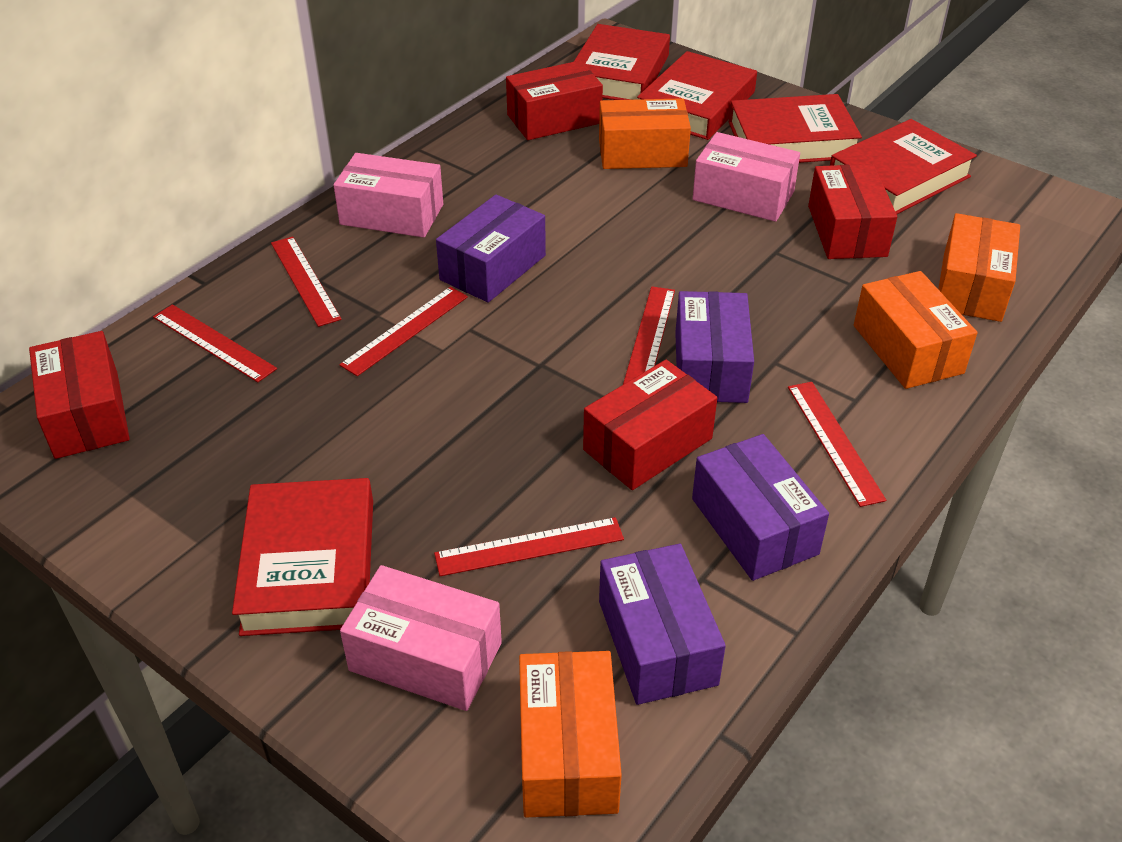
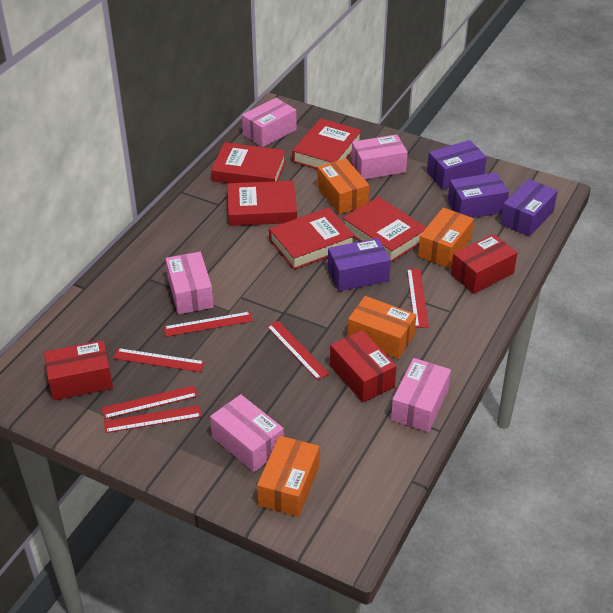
pink box: [333,153,443,238] [340,565,502,711] [693,132,800,222] = 3 -> [165,252,214,314] [210,394,284,472] [242,98,297,147] [351,134,408,179] [391,358,451,432] = 5
red box: [29,331,130,459] [506,61,603,140] [583,360,717,490] [808,164,897,259] = 4 -> [44,340,113,400] [330,330,397,402] [451,234,517,294] = 3

